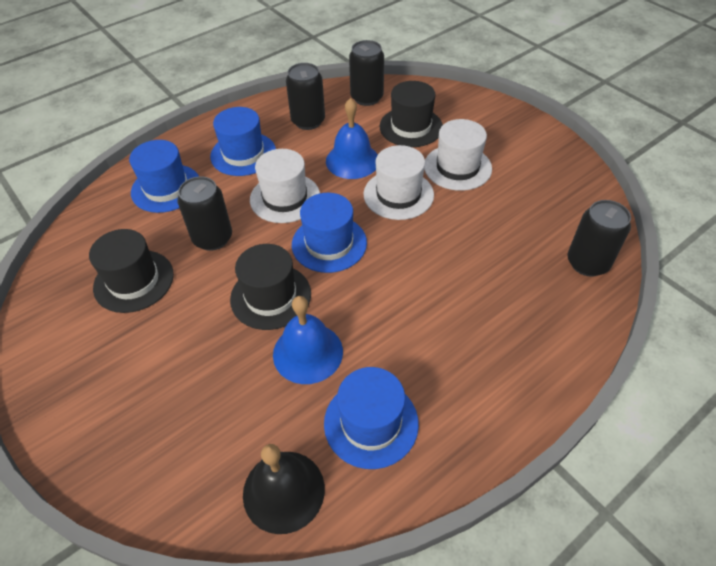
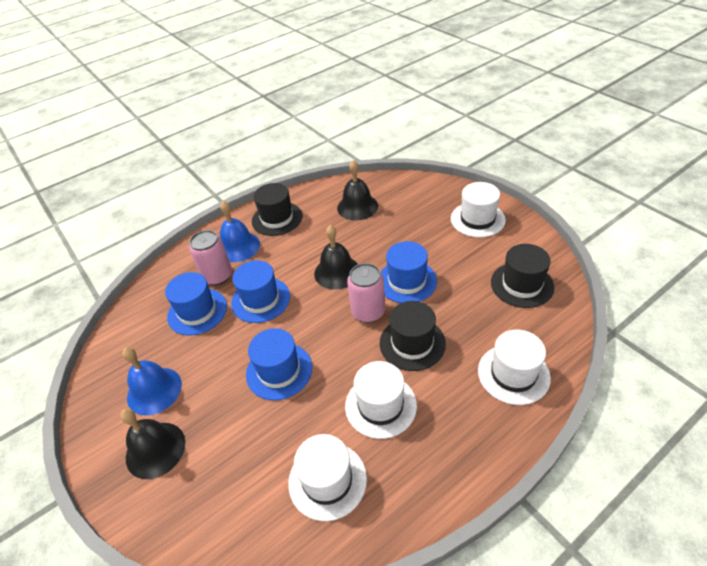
black bell: [243,444,325,534] = 1 -> [120,408,185,479] [314,225,358,290] [337,160,378,220] = 3
black can: [177,176,232,251] [286,63,325,130] [349,40,384,106] [567,200,631,277] = 4 -> none = 0
pink can: none = 0 -> [189,230,232,285] [347,263,385,323] = 2
white hat: [250,149,320,223] [364,145,434,220] [424,119,492,191] = 3 -> [288,434,367,521] [345,361,417,439] [451,182,506,238] [478,330,551,405] = 4

